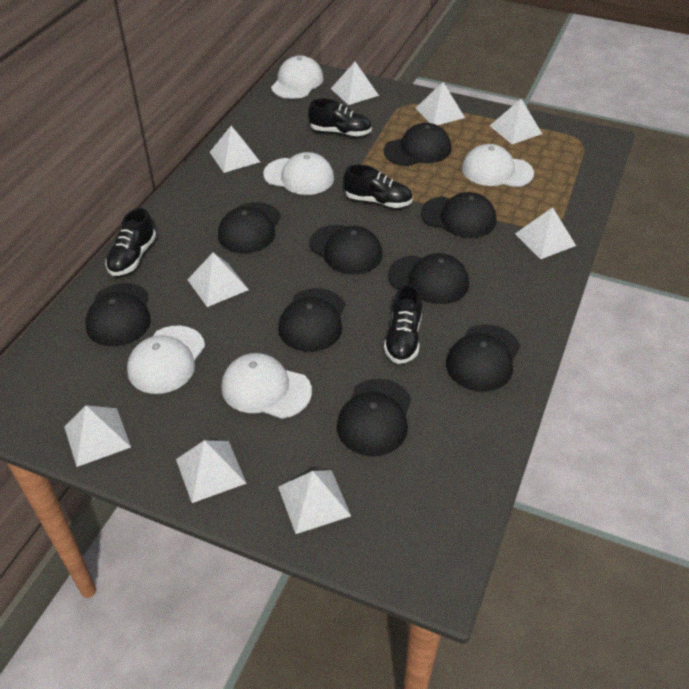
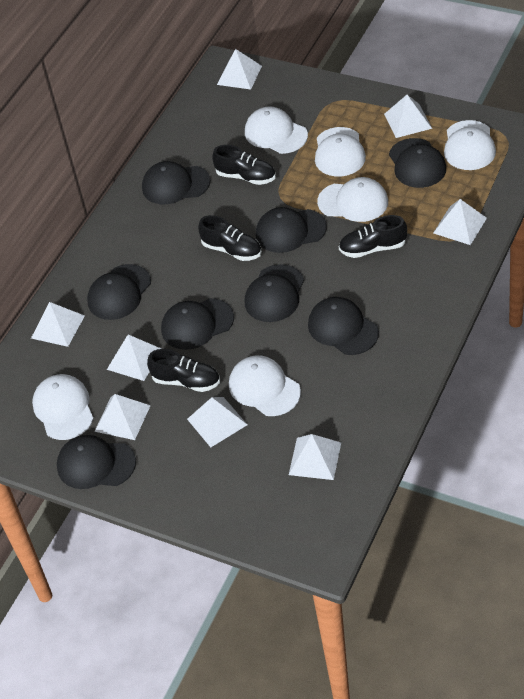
black cap: [85,283,151,346] [218,202,281,253] [278,288,345,352] [309,225,383,274] [337,379,411,456] [384,123,451,166] [388,253,469,304] [421,192,496,238] [446,324,520,392] = 9 -> [57,435,136,489] [87,264,151,320] [142,161,210,204] [161,298,234,350] [245,264,304,322] [256,207,327,253] [308,297,379,355] [389,138,446,188] = 8
white cap: [127,326,205,394] [221,353,312,419] [263,152,334,195] [271,56,323,99] [462,144,534,187] = 5 -> [32,374,94,440] [229,356,301,416] [245,106,308,154] [315,127,366,176] [317,177,388,222] [444,120,496,170] = 6
white pyramid: [64,405,131,467] [176,440,247,503] [187,253,249,307] [210,126,260,173] [278,470,351,534] [331,62,379,105] [416,82,465,125] [490,99,542,144] [515,207,576,259] = 9 -> [31,302,85,347] [94,394,151,440] [107,335,161,381] [187,397,248,447] [217,49,262,90] [289,434,341,480] [384,95,432,138] [433,199,487,245] = 8

